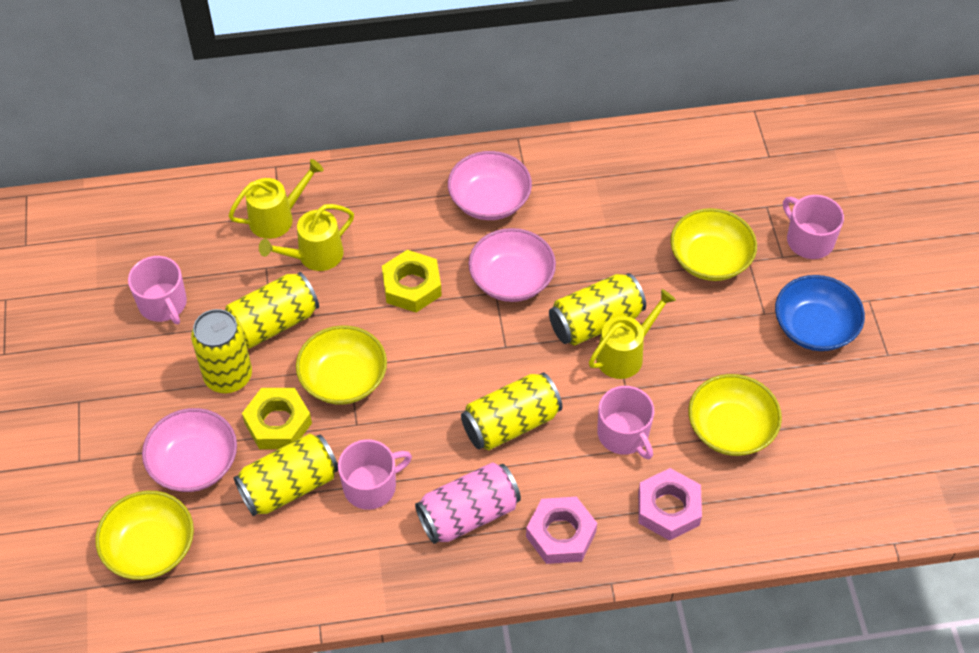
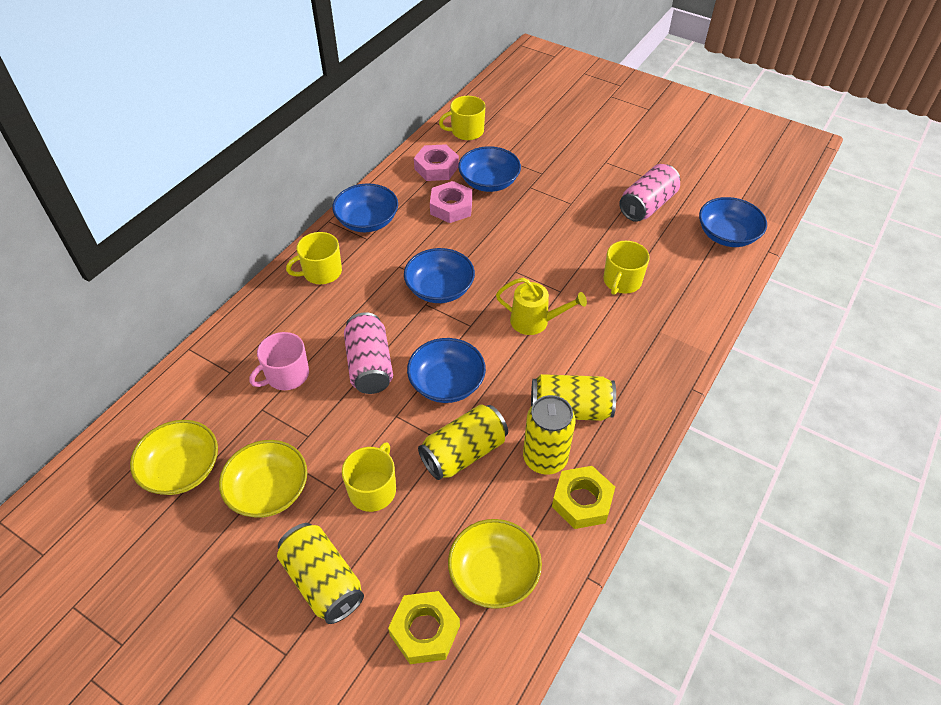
blue bowl: [775,275,865,351] = 1 -> [332,183,398,232] [404,248,475,303] [407,338,486,403] [458,146,521,192] [699,197,767,247] = 5
pink bowl: [142,408,237,492] [448,151,532,220] [468,228,556,302] = 3 -> none = 0
pink can: [415,462,521,544] = 1 -> [344,312,393,394] [619,164,680,222] = 2
pink mug: [128,256,187,324] [338,439,412,510] [597,386,654,459] [783,195,844,259] = 4 -> [249,332,309,390] = 1
yellow bowl: [95,491,194,580] [296,325,387,405] [670,208,757,281] [688,374,782,456] = 4 -> [130,420,218,495] [219,440,307,518] [448,519,542,609] = 3
yellow can: [191,309,252,393] [225,272,319,349] [234,433,338,516] [461,372,562,450] [549,273,646,346] = 5 -> [277,523,364,624] [418,404,508,480] [523,395,576,475] [531,374,616,421] = 4
yellow mug: none = 0 -> [286,232,342,284] [342,442,396,512] [439,96,486,140] [603,241,650,295] = 4
yellow watering can: [228,159,324,239] [259,204,354,271] [589,289,676,379] = 3 -> [496,278,587,335] = 1

